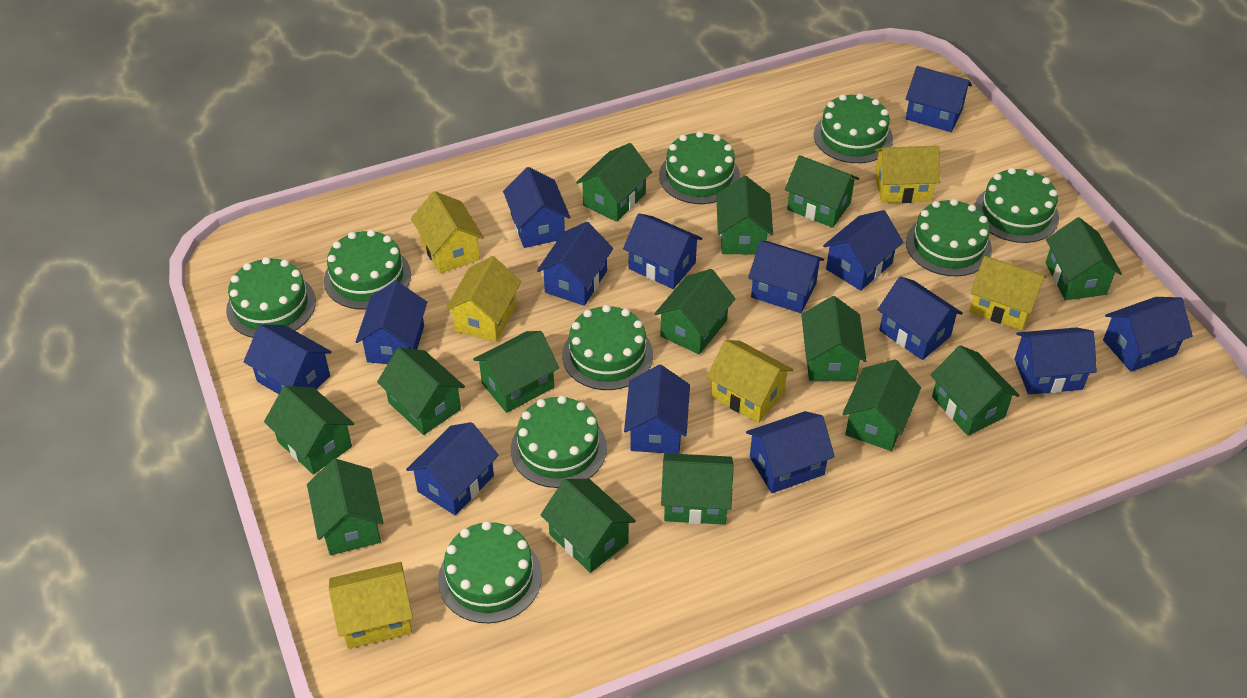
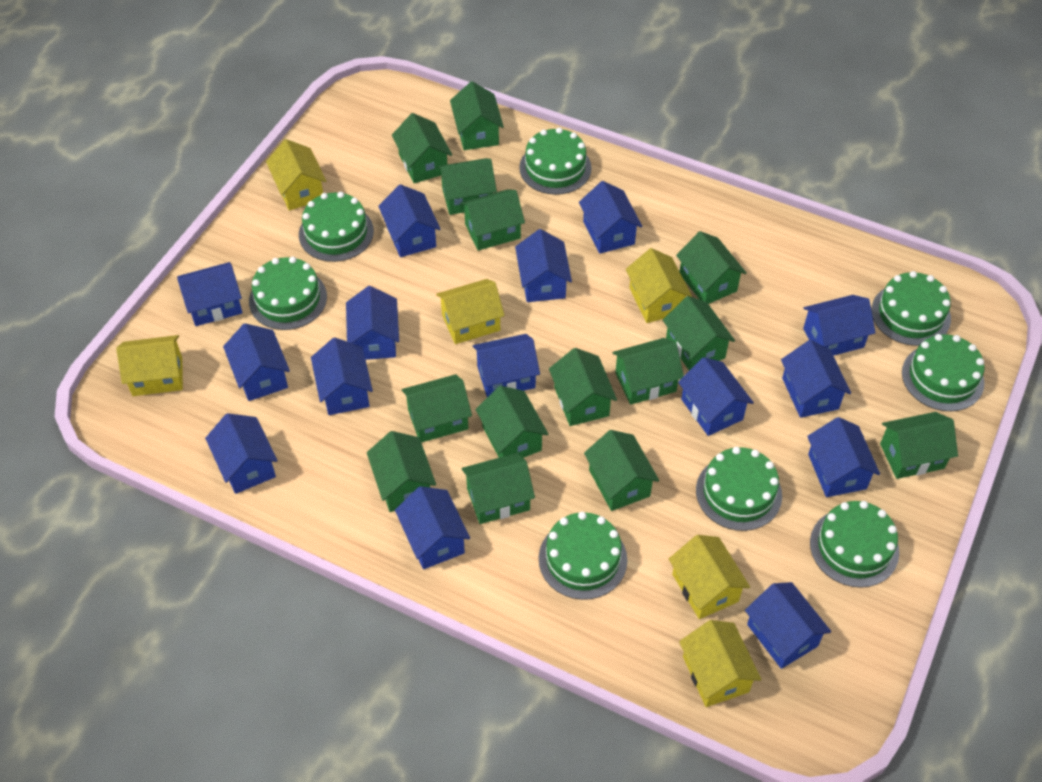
blue house: [243,325,332,394] [356,281,427,364] [406,422,499,515] [503,167,570,248] [537,222,613,306] [623,213,703,289] [624,365,690,454] [746,411,835,493] [748,241,824,313] [823,210,903,291] [878,276,963,360] [906,66,972,132] [1014,327,1097,394] [1103,297,1193,372] = 14 -> [177,262,243,326] [205,413,278,494] [223,323,290,401] [311,338,373,415] [346,286,399,360] [378,184,440,257] [395,486,470,569] [473,334,540,397] [515,229,572,302] [579,181,642,254] [678,357,754,436] [745,582,831,669] [781,340,851,418] [803,295,875,356] [807,417,880,497] = 15
green cake: [226,257,316,338] [324,230,411,309] [438,521,542,623] [511,396,607,488] [562,305,653,390] [659,131,740,204] [814,93,893,163] [906,199,992,276] [975,168,1059,243] = 9 -> [249,257,327,330] [299,192,374,262] [519,128,592,195] [539,512,627,600] [696,447,782,531] [810,501,899,588] [872,271,951,346] [902,334,985,411] = 8

